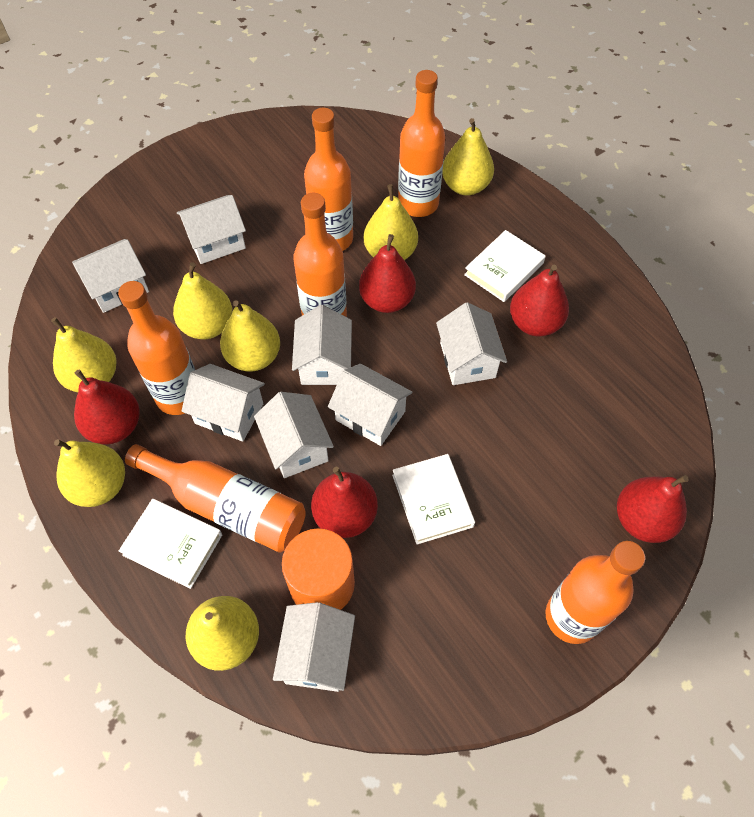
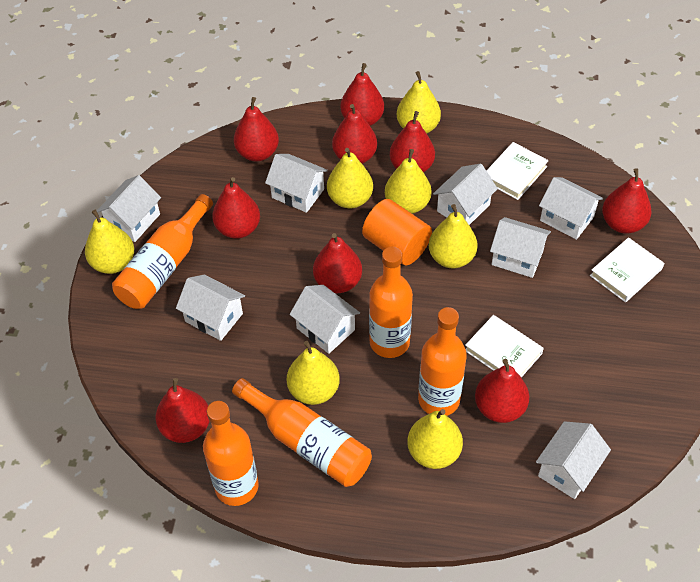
orange bottle: [118,281,195,415] [125,444,306,553] [293,193,347,317] [304,108,353,251] [398,70,445,217] [545,541,645,644] = 6 -> [112,194,213,309] [203,401,259,506] [232,378,372,487] [369,247,413,358] [418,307,467,416] = 5
red pear: [74,370,140,444] [311,466,378,538] [359,234,416,313] [510,265,569,337] [617,475,689,543] = 5 -> [156,378,210,443] [212,177,260,239] [234,97,279,162] [313,233,362,293] [332,104,377,164] [340,63,384,126] [390,111,435,173] [475,359,529,423] [602,168,652,234] = 9

